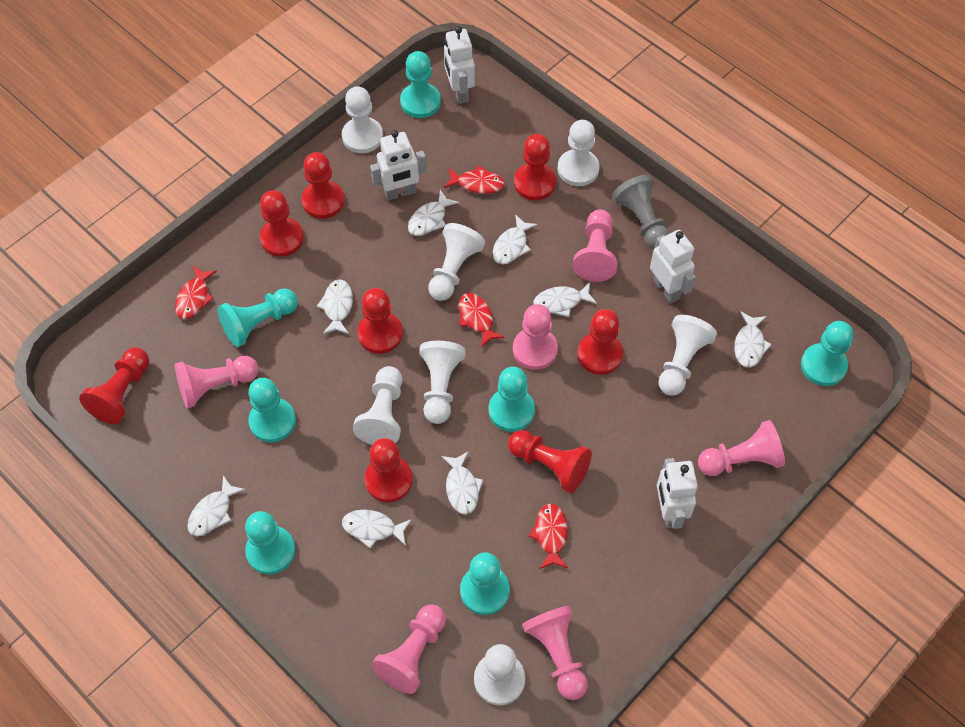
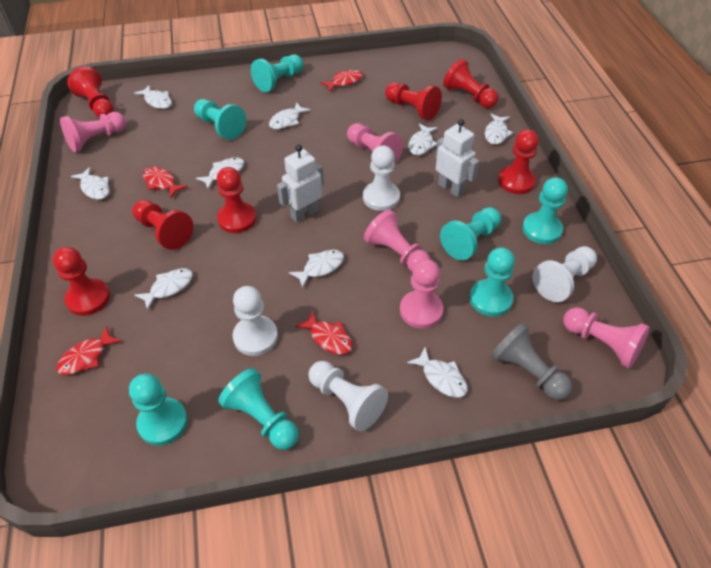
pink pawn: [175,356,259,408] [372,604,446,694] [513,304,558,370] [522,606,588,700] [573,209,617,282] [698,420,785,476] = 6 -> [60,112,126,152] [347,123,403,164] [364,210,431,272] [400,259,443,329] [563,307,650,369] = 5
red pawn: [79,347,149,424] [260,190,304,257] [302,152,345,219] [358,288,403,354] [365,438,412,502] [508,430,592,493] [514,134,556,201] [577,309,623,375] = 8 -> [53,247,110,316] [67,67,114,118] [133,200,193,250] [216,167,256,233] [385,82,442,120] [443,59,499,108] [498,129,539,194] = 7
white fish: [187,475,246,536] [317,279,353,334] [342,510,412,548] [408,190,459,236] [441,451,483,514] [493,214,538,264] [534,282,597,317] [734,312,772,368] = 8 -> [71,167,110,200] [134,85,172,109] [134,268,193,310] [196,157,244,189] [269,102,311,129] [289,250,344,288] [407,347,468,398] [408,123,438,155] [485,114,513,145] = 9
white pawn: [342,86,383,153] [353,366,403,445] [419,341,466,424] [428,223,485,301] [474,644,525,706] [558,120,599,186] [659,315,717,396] = 7 -> [233,286,278,356] [308,361,388,431] [363,145,400,211] [533,246,597,302] = 4
white robot: [370,130,427,201] [444,26,475,104] [650,230,696,303] [657,458,698,529] = 4 -> [277,144,324,223] [436,119,479,197] = 2

